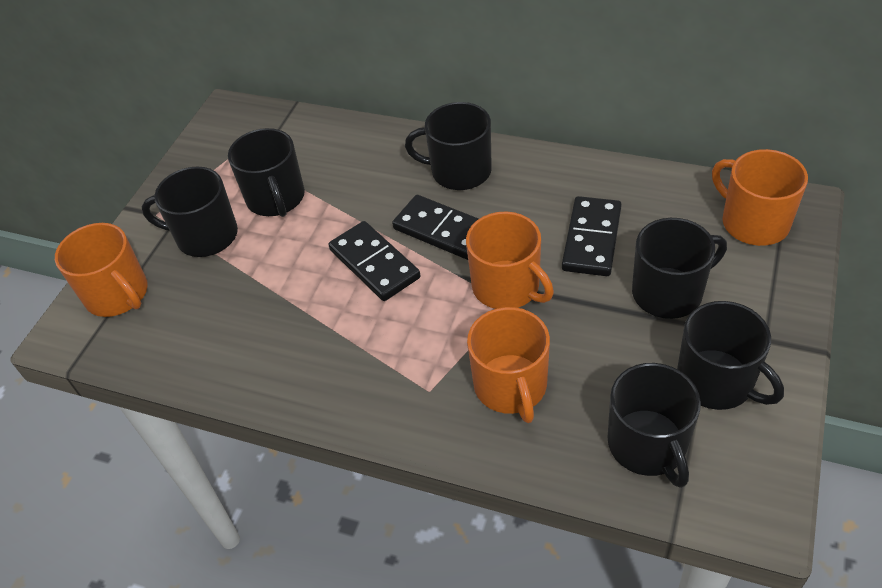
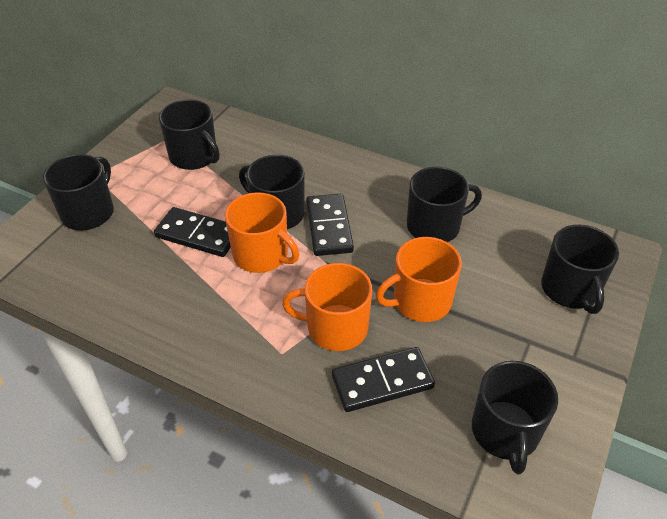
orange mug: [55,223,148,317] [466,211,554,309] [467,307,550,423] [712,149,808,246] = 4 -> [225,192,299,273] [282,263,372,351] [376,237,462,322] = 3

